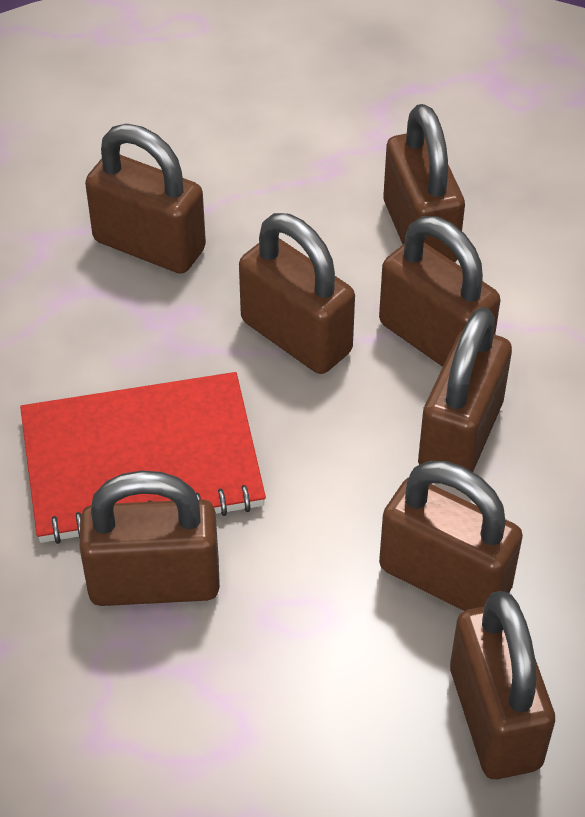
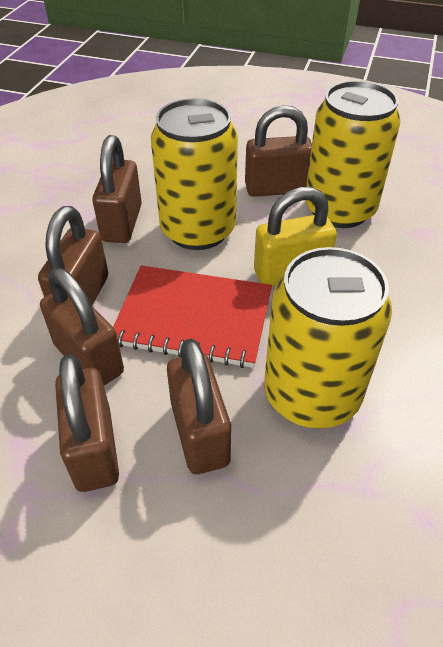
brown padlock: [80,471,220,606] [85,124,206,274] [239,213,355,374] [379,216,500,367] [379,461,523,611] [383,104,465,262] [418,307,512,472] [450,591,555,779] = 8 -> [38,206,108,305] [40,268,124,385] [55,354,119,492] [92,135,142,243] [167,339,231,474] [245,105,312,197] = 6
yellow can: none = 0 -> [151,98,238,250] [264,247,392,429] [305,80,401,228] = 3
yellow padlock: none = 0 -> [254,187,337,287] = 1

